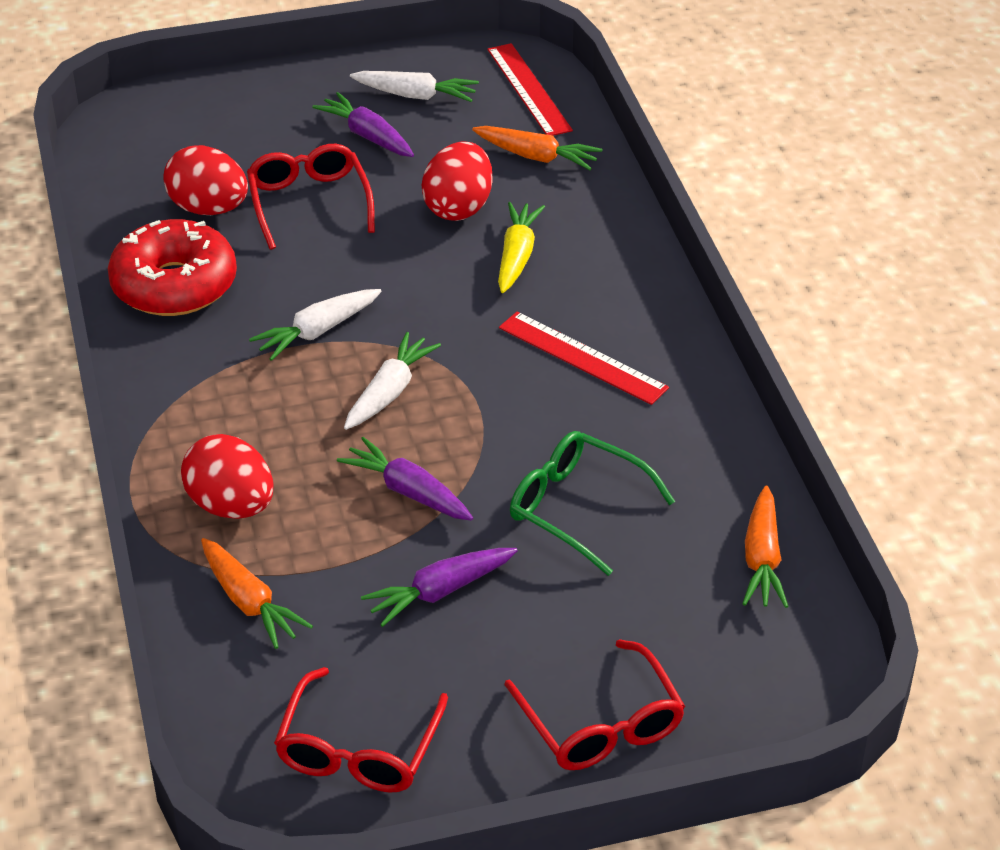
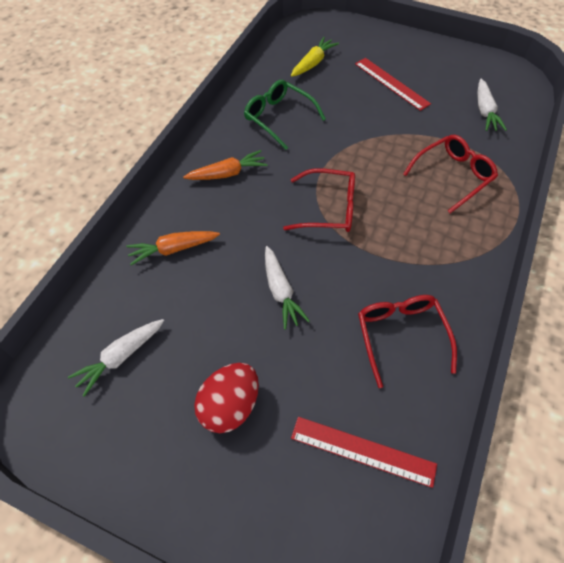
orange carrot: [201,538,313,649] [472,126,602,170] [742,485,789,608] = 3 -> [126,231,220,265] [183,150,267,180] = 2
purple carrot: [312,92,414,157] [337,437,473,520] [361,548,518,627] = 3 -> none = 0
red donut: [108,219,237,316] = 1 -> none = 0
red egg: [163,145,248,215] [181,434,274,519] [422,141,493,221] = 3 -> [194,363,259,433] = 1

